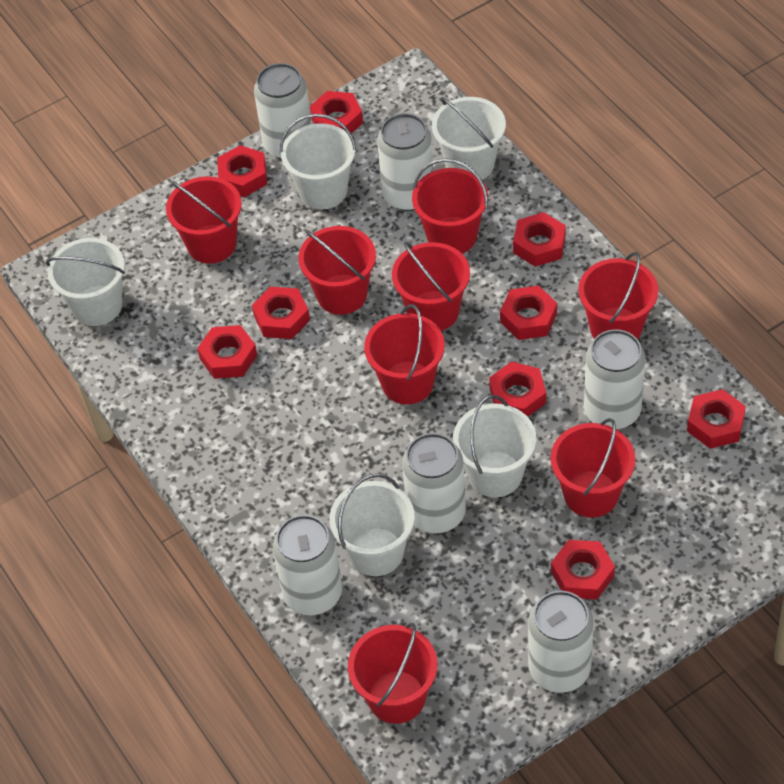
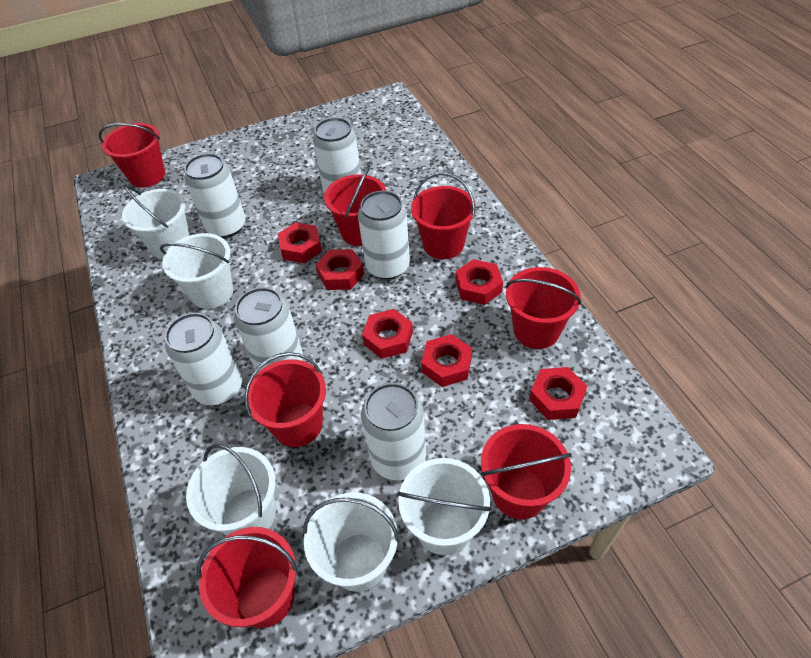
red bucket: [166,177,242,264] [298,226,376,315] [348,623,437,724] [364,304,445,404] [392,242,470,331] [412,158,488,254] [551,418,635,518] [578,252,658,339] = 8 -> [99,123,165,188] [197,527,298,628] [244,352,326,447] [324,165,386,246] [411,172,476,259] [481,424,572,519] [505,267,581,349] = 7
red nut: [197,325,257,379] [217,145,267,197] [252,287,310,339] [310,91,363,134] [489,361,546,417] [500,286,557,340] [513,212,566,267] [551,540,615,600] [687,389,746,449] = 9 -> [278,222,322,263] [316,249,364,290] [362,309,413,359] [421,334,472,387] [456,259,503,305] [529,367,587,420] = 6

